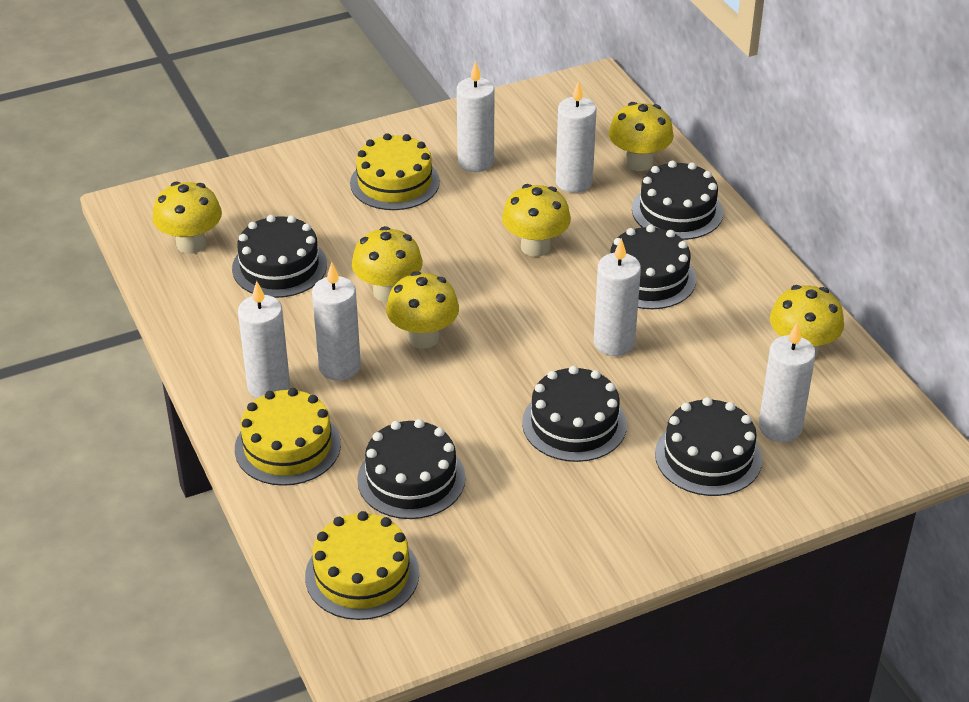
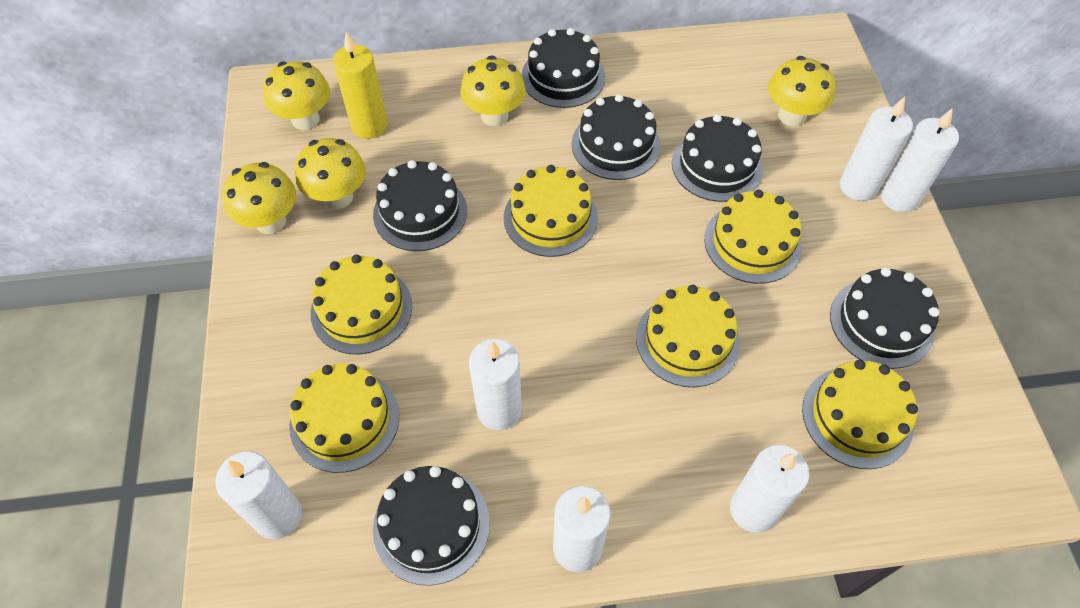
yellow cake: [235,388,341,486] [305,511,419,620] [350,133,440,210] = 3 -> [289,364,399,473] [311,254,412,354] [504,165,598,257] [636,285,740,387] [704,190,802,284] [802,360,918,469] = 6
yellow candle: none = 0 -> [333,32,388,139] = 1
yellow mushroom: [153,181,222,254] [352,226,423,302] [386,271,459,349] [502,184,571,257] [609,102,674,171] [770,285,844,358] = 6 -> [223,162,296,234] [263,61,330,130] [295,138,366,209] [460,55,526,126] [768,56,835,126] = 5

